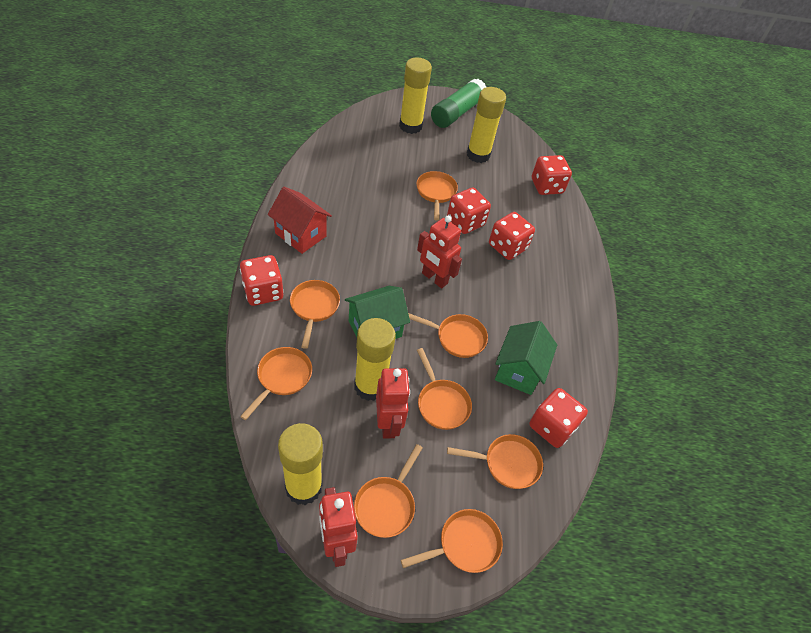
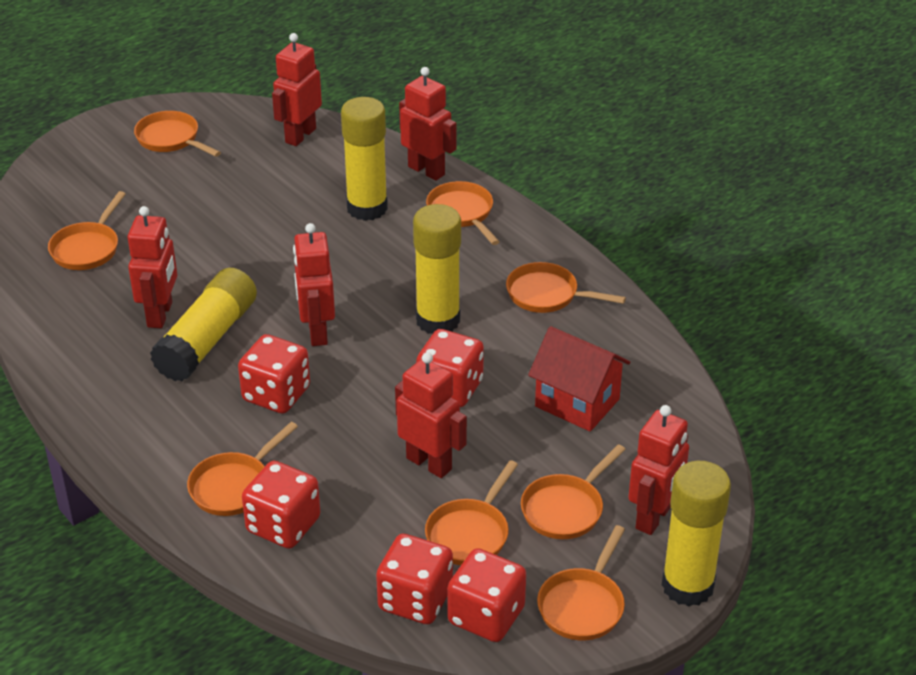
green glue stick: [431,79,486,128] = 1 -> none = 0
green house: [345,286,410,339] [495,321,557,395] = 2 -> none = 0
red robot: [319,487,358,567] [376,368,410,439] [417,216,462,289] = 3 -> [128,206,177,328] [272,33,322,146] [293,223,335,346] [395,352,467,478] [399,67,456,181] [628,405,689,535] = 6

